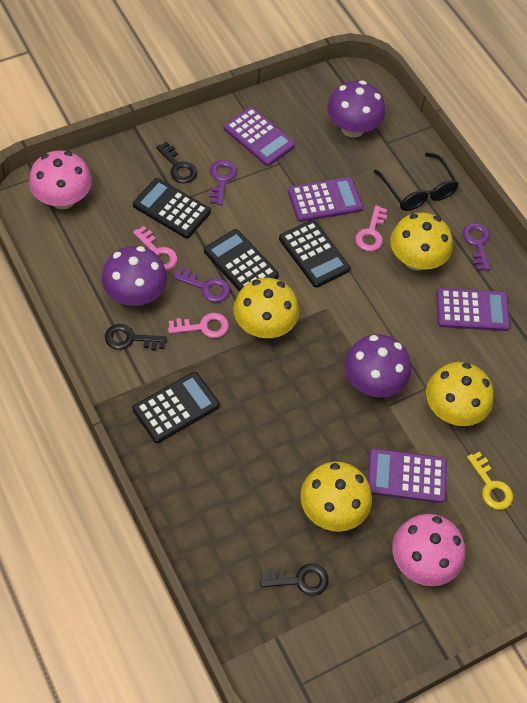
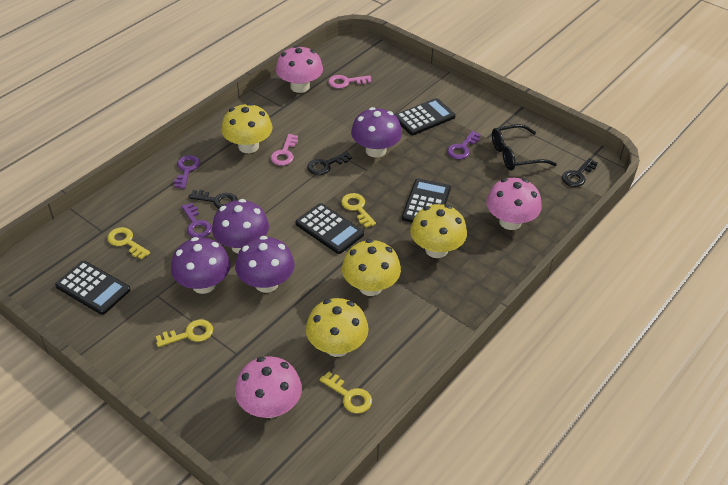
pink key: [133,226,177,270] [168,313,229,338] [355,205,387,251] = 3 -> [271,134,298,166] [328,75,372,88] = 2
pink mushroom: [29,150,92,209] [392,514,465,586] = 2 -> [235,356,302,418] [276,45,323,93] [486,178,542,230] = 3
purple calculator: [223,107,295,166] [288,177,363,222] [368,448,447,503] [436,288,510,331] = 4 -> none = 0
purple mushroom: [102,246,167,306] [327,80,385,138] [344,334,411,397] = 3 -> [171,237,231,294] [212,199,269,253] [235,236,294,293] [351,107,402,158] = 4
yellow key: [467,451,513,510] = 1 -> [107,227,150,259] [156,319,213,347] [319,371,372,413] [341,193,376,228] = 4

